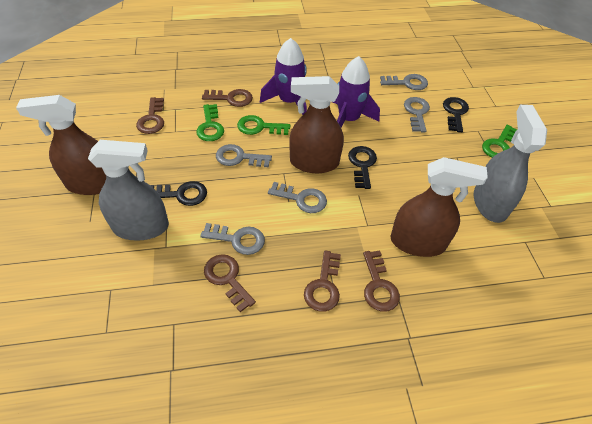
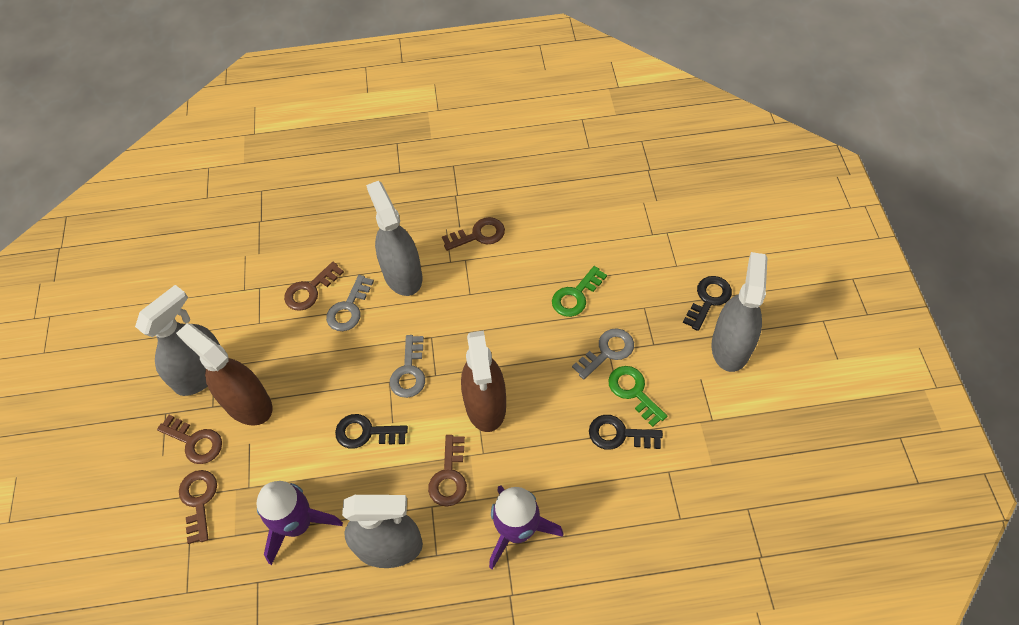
brown spray bottle: [16,95,106,195] [289,76,344,173] [390,157,488,257] = 3 -> [176,323,273,426] [461,330,506,432] = 2
green key: [196,104,224,141] [237,115,290,135] [482,125,517,158] = 3 -> [552,266,607,317] [608,366,667,427] = 2
grey key: [200,223,265,255] [216,144,272,167] [268,182,327,213] [380,74,428,90] [404,97,430,133] = 5 -> [326,275,374,331] [390,335,425,398] [572,329,634,380] = 3
grey spray bottle: [88,140,169,241] [474,105,547,223] = 2 -> [135,285,221,396] [342,495,423,568] [366,181,422,296] [712,252,767,372] = 4

